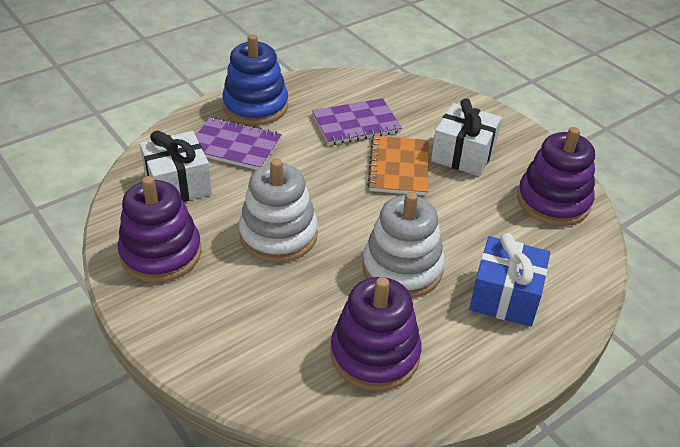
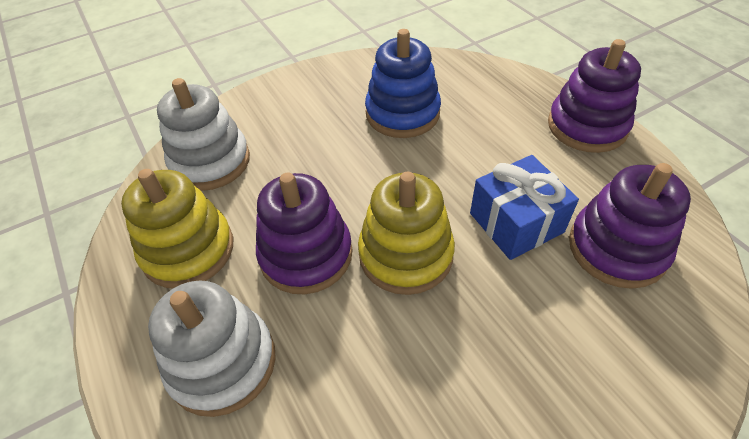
orange notebook: [367,136,428,196] = 1 -> none = 0
purple notebook: [196,117,282,170] [312,98,402,145] = 2 -> none = 0
white gift: [140,131,212,202] [431,98,502,176] = 2 -> none = 0
yellow stacking toy: none = 0 -> [121,169,233,288] [358,172,455,295] = 2

